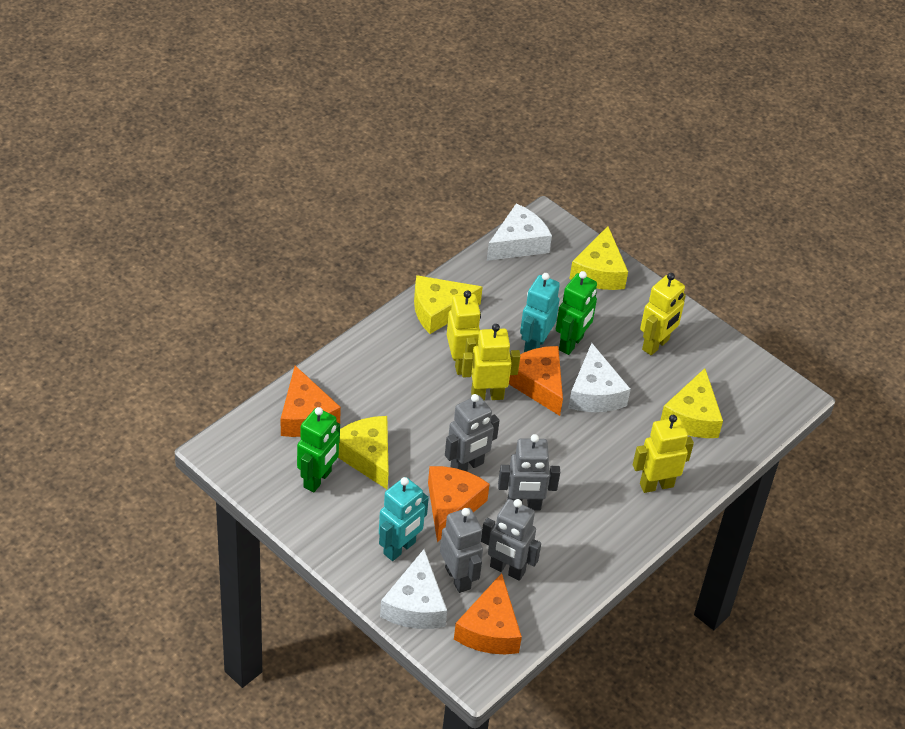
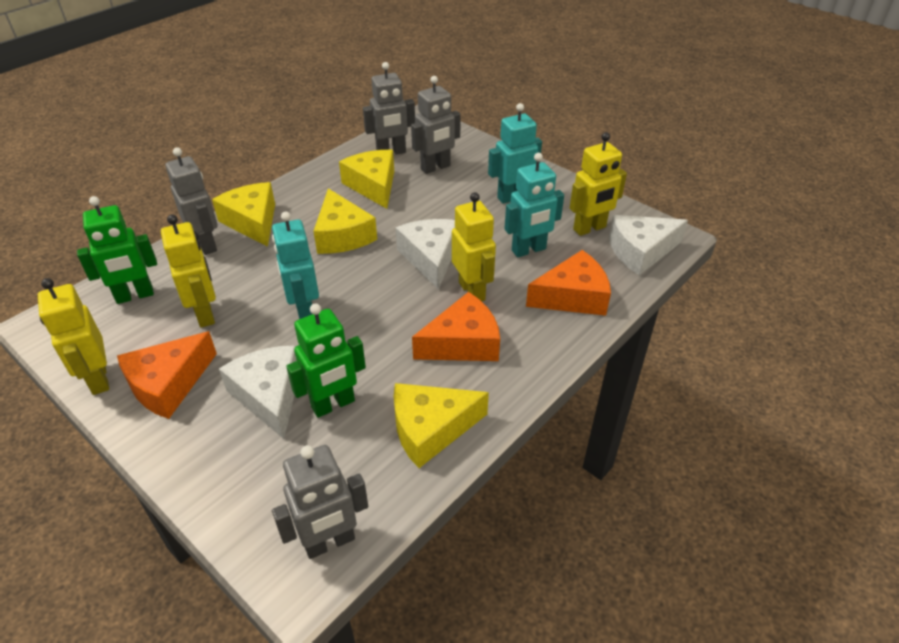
orange cheese: [281,366,341,437] [428,466,490,542] [454,573,522,654] [509,346,563,416] = 4 -> [117,331,217,419] [412,292,500,361] [526,250,611,316] = 3
turquoise robot: [379,477,429,561] [520,273,560,352] = 2 -> [272,211,319,319] [488,103,542,204] [504,153,564,257] = 3

